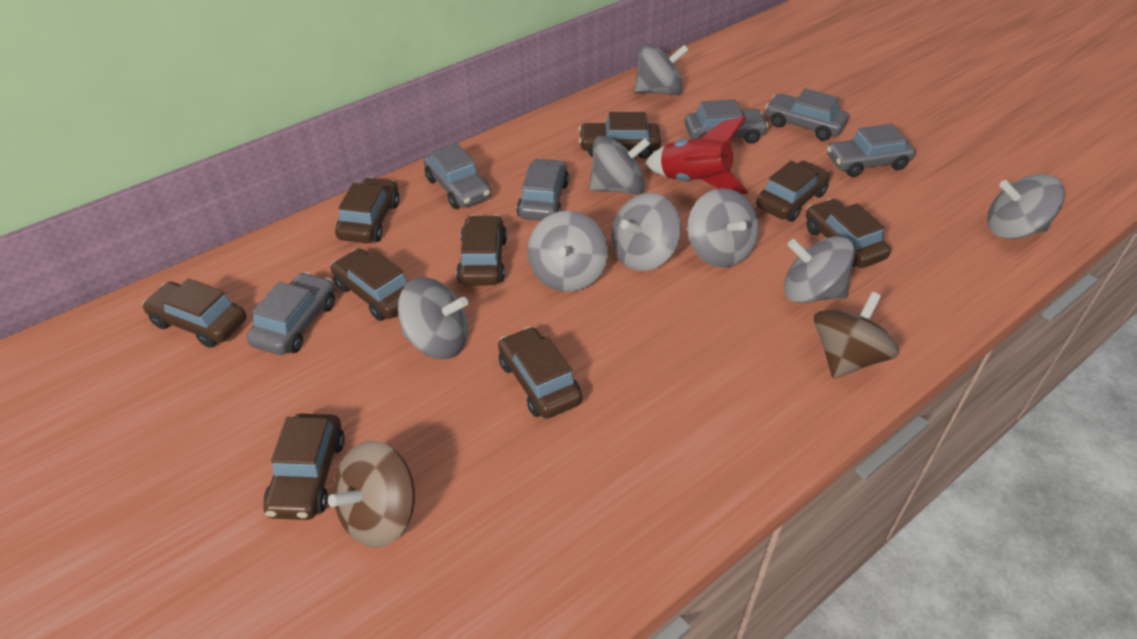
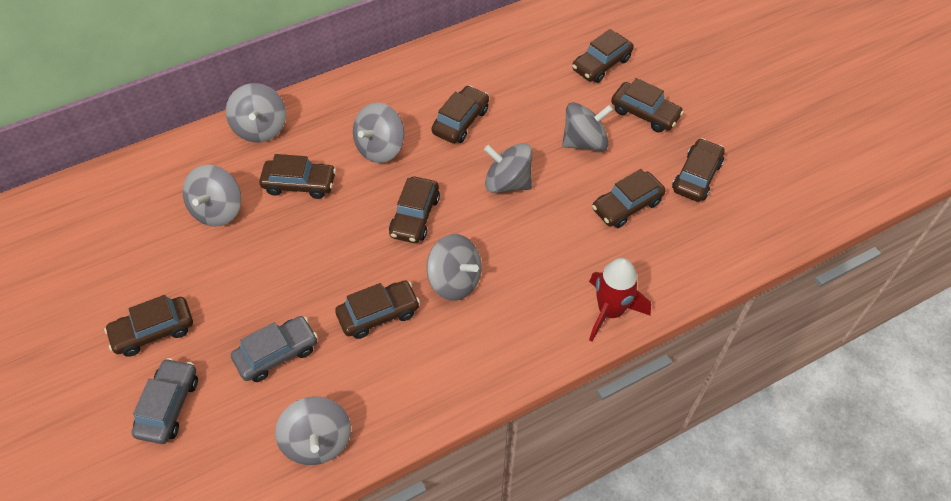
brown spinning top: [328,441,415,548] [814,292,899,379] = 2 -> none = 0
grey car: [247,272,335,355] [424,142,491,209] [517,158,569,221] [684,99,769,144] [765,88,848,141] [827,124,915,177] = 6 -> [131,358,198,444] [231,316,318,382] = 2
grey spinning top: [398,277,468,359] [528,211,608,292] [589,136,650,195] [611,193,681,271] [635,43,689,95] [687,188,759,267] [784,236,855,303] [987,174,1065,239] = 8 -> [183,164,241,227] [226,83,286,142] [275,396,351,465] [353,102,404,163] [427,234,482,301] [484,143,532,193] [562,102,613,151] = 7

